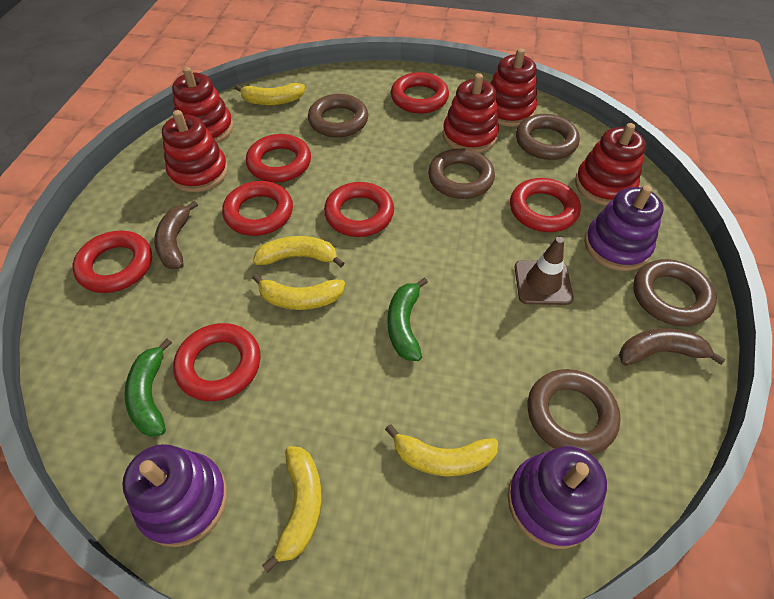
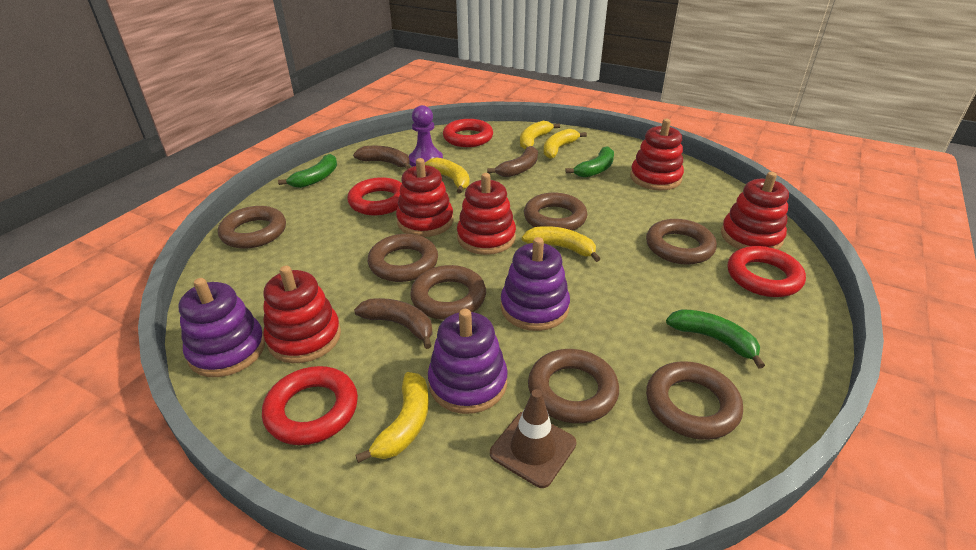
brown banana: [154,201,198,269] [619,328,726,366] = 2 -> [353,146,410,169] [354,298,433,349] [487,146,538,177] = 3
brown ring: [308,94,368,138] [428,148,495,199] [516,114,580,160] [528,369,621,455] [633,259,717,326] = 5 -> [218,206,286,249] [368,234,438,282] [410,265,486,320] [524,193,588,231] [528,349,619,423] [646,219,717,265] [646,361,743,440] = 7
green banana: [124,338,172,437] [387,277,428,361] = 2 -> [278,154,337,188] [565,146,614,178] [666,309,765,369] = 3
purple pawn: none = 0 -> [409,105,443,167] = 1
red ring: [72,231,152,293] [173,323,261,401] [222,181,293,236] [246,134,311,182] [324,182,394,237] [391,72,449,114] [510,178,581,232] = 7 -> [262,366,358,445] [347,177,402,215] [443,119,493,147] [728,246,806,297] = 4

